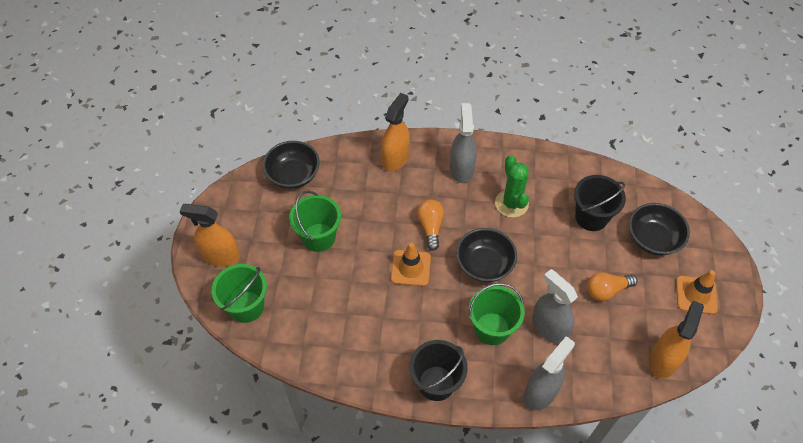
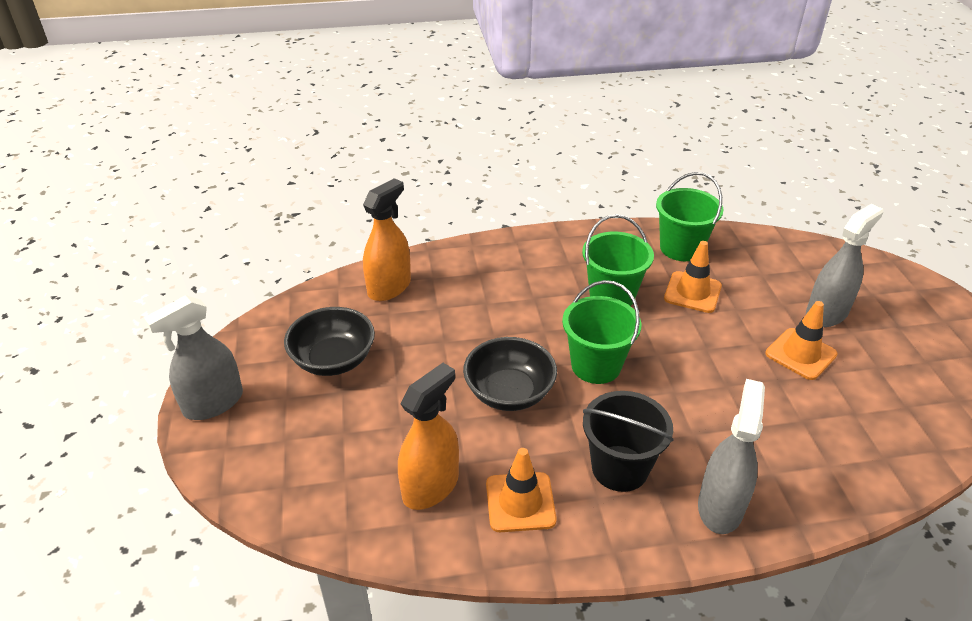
black bowl: [263,141,320,189] [456,228,517,282] [629,203,690,256] = 3 -> [284,307,375,376] [463,337,557,411] = 2
black bucket: [409,340,468,401] [574,175,626,231] = 2 -> [583,391,674,492] = 1
green cactus: [495,155,529,218] = 1 -> none = 0
orange light bulb: [417,199,444,251] [587,272,637,301] = 2 -> none = 0
orange spray bottle: [179,204,240,267] [381,93,410,171] [649,300,704,379] = 3 -> [363,178,411,301] [398,363,459,510] = 2
orange traffic cone: [391,242,431,286] [676,270,718,314] = 2 -> [486,448,557,532] [664,241,722,313] [765,301,838,380] = 3

